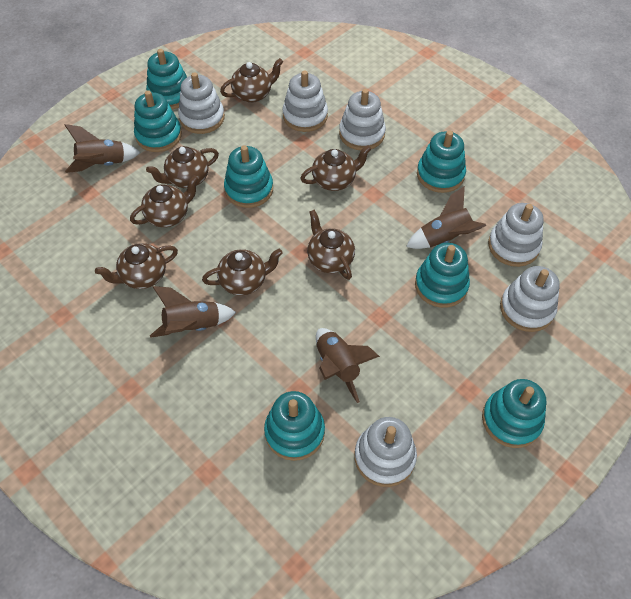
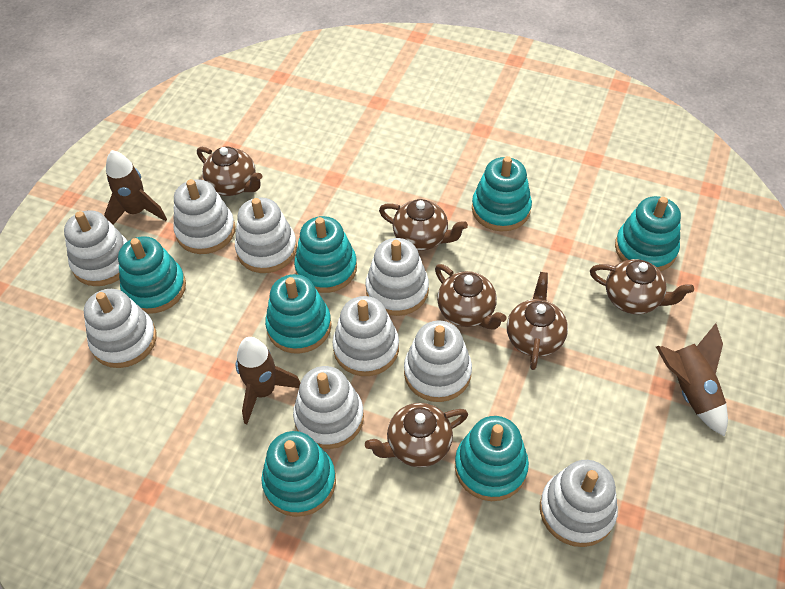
brown rocket: [64,124,141,173] [150,286,236,338] [316,328,380,403] [406,186,486,249] = 4 -> [104,150,167,225] [236,337,301,424] [656,323,728,436] = 3
brown teapot: [95,243,178,289] [130,175,198,228] [146,146,219,188] [202,249,283,296] [220,58,283,103] [300,145,371,191] [307,210,355,280] = 7 -> [197,146,262,196] [365,403,468,467] [379,199,468,251] [435,264,507,330] [507,272,568,370] [590,259,694,314] = 6
white stacking toy: [178,72,225,134] [282,70,328,132] [339,89,386,150] [355,417,417,487] [488,203,544,267] [500,266,560,332] = 6 -> [64,210,128,286] [84,289,156,368] [173,179,236,254] [235,198,297,273] [293,366,364,449] [333,296,399,376] [365,238,429,316] [404,320,472,402] [540,460,618,547] = 9

